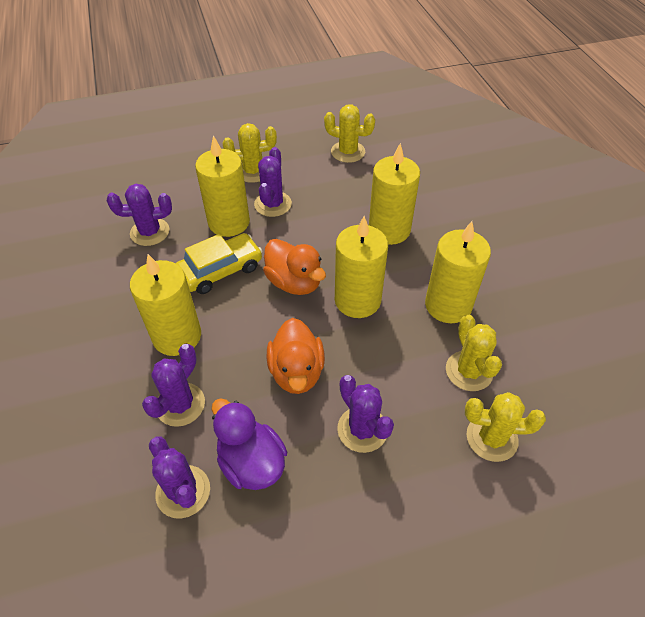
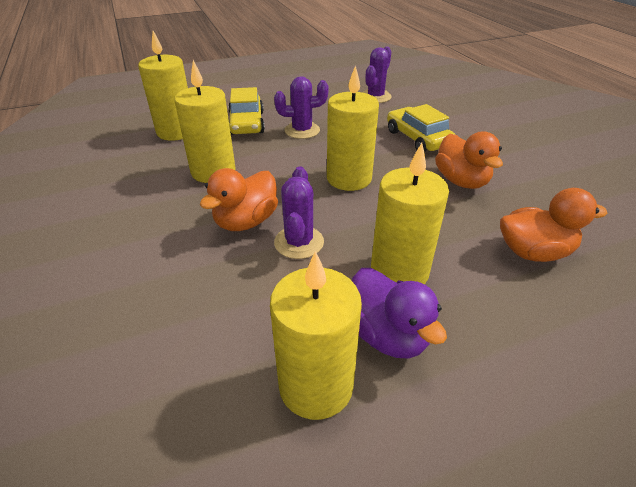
orange duck: [263,239,326,295] [266,318,325,394] = 2 -> [200,168,278,231] [435,132,503,189] [500,188,608,262] = 3
purple cactus: [107,184,172,246] [142,344,205,427] [149,437,210,519] [254,147,292,217] [337,375,394,453] = 5 -> [274,76,329,139] [274,167,324,259] [363,47,392,103] = 3
yellow cactus: [223,123,277,183] [324,104,375,163] [446,315,502,391] [465,392,546,462] = 4 -> none = 0
yellow car: [175,233,263,294] = 1 -> [228,87,265,135] [387,104,455,152] = 2

